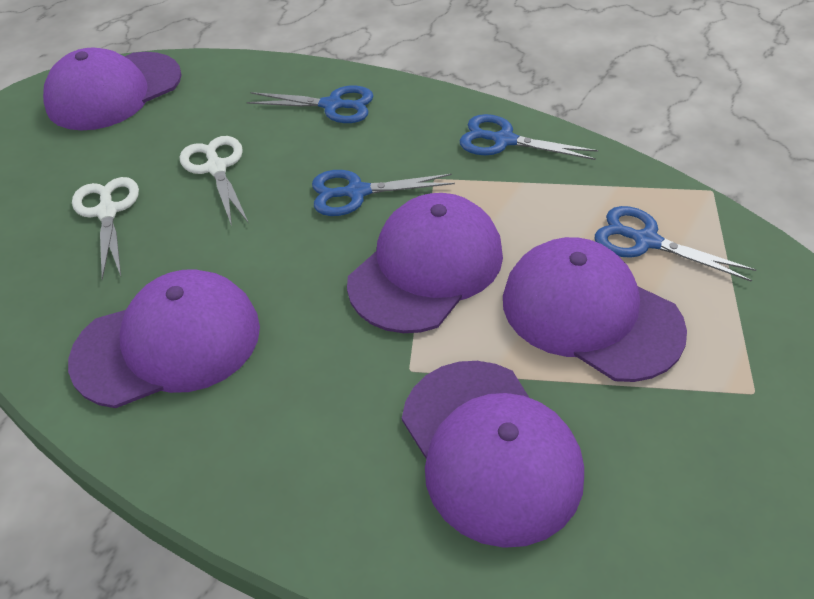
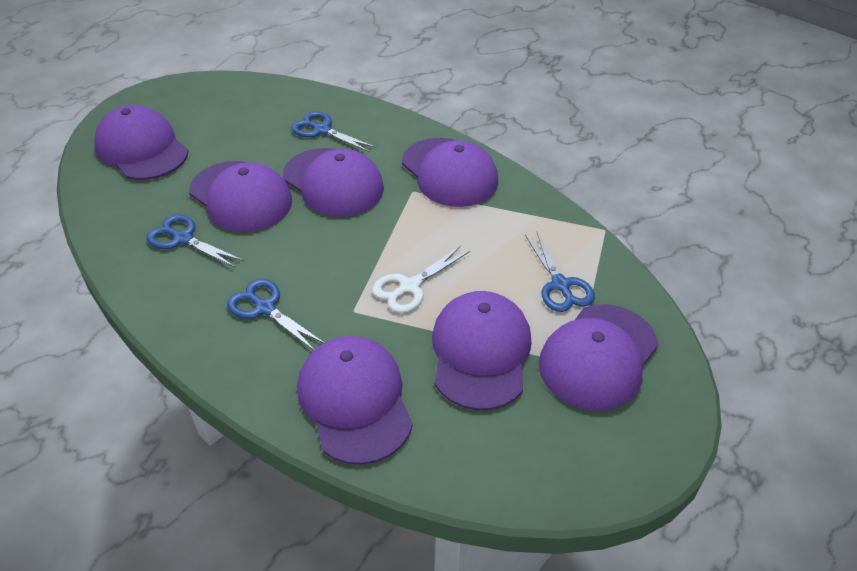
purple cap: [43,48,182,130] [68,269,260,408] [347,193,503,333] [402,361,584,548] [503,237,687,382] = 5 -> [94,105,189,180] [189,161,292,232] [283,148,384,217] [297,336,413,465] [402,138,498,207] [432,291,531,410] [539,304,658,411] = 7
white scissors: [72,177,139,280] [180,136,248,226] = 2 -> [372,246,470,313] = 1

